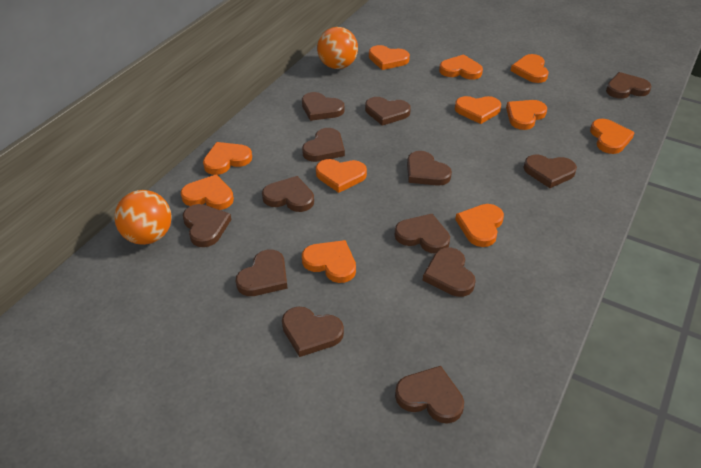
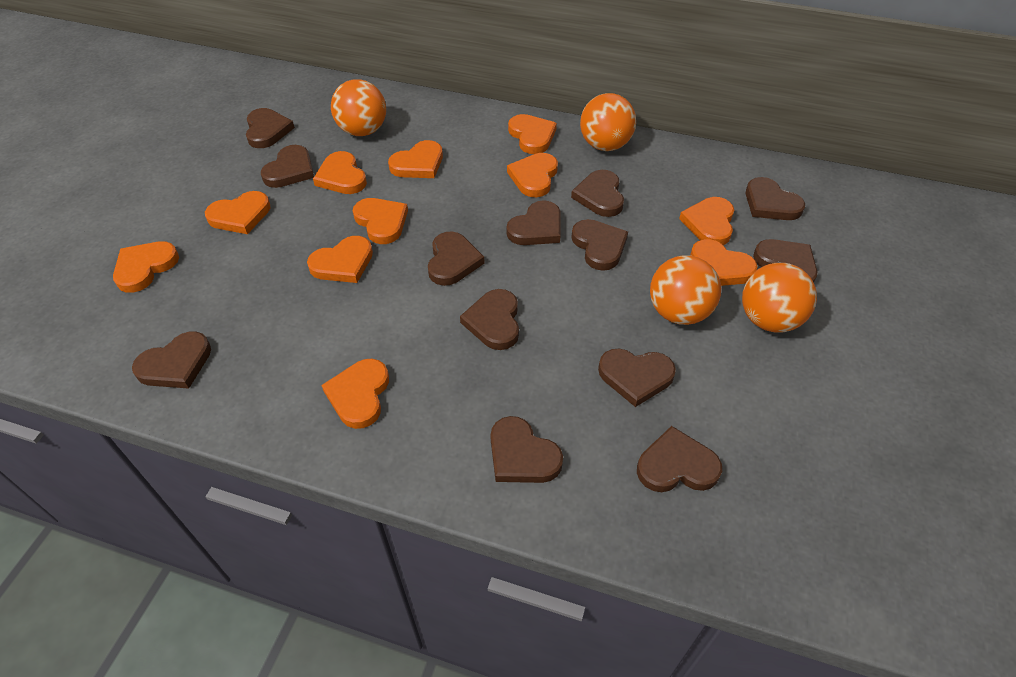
orange ball: [114,190,172,245] [317,27,358,69] = 2 -> [331,79,386,136] [580,93,636,151] [650,255,721,325] [742,263,817,333] = 4

